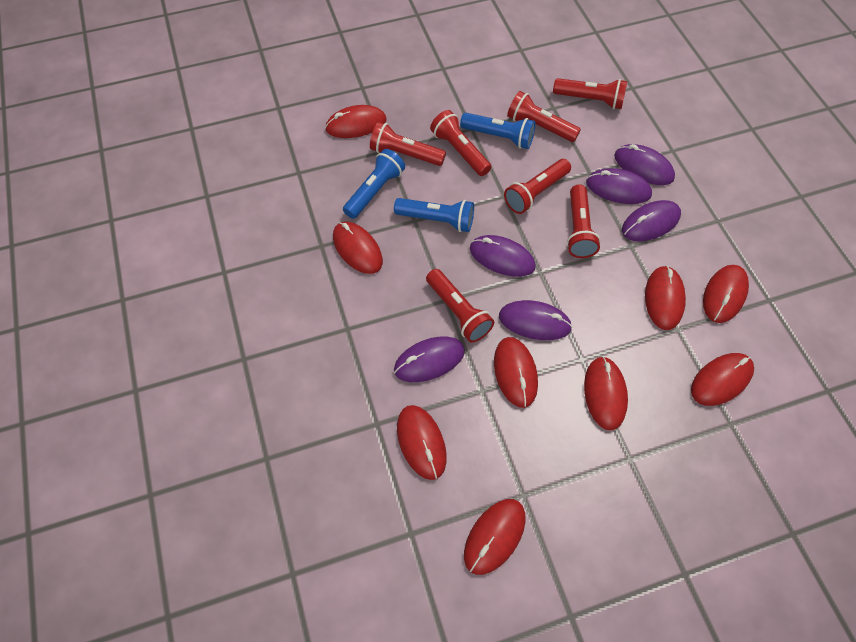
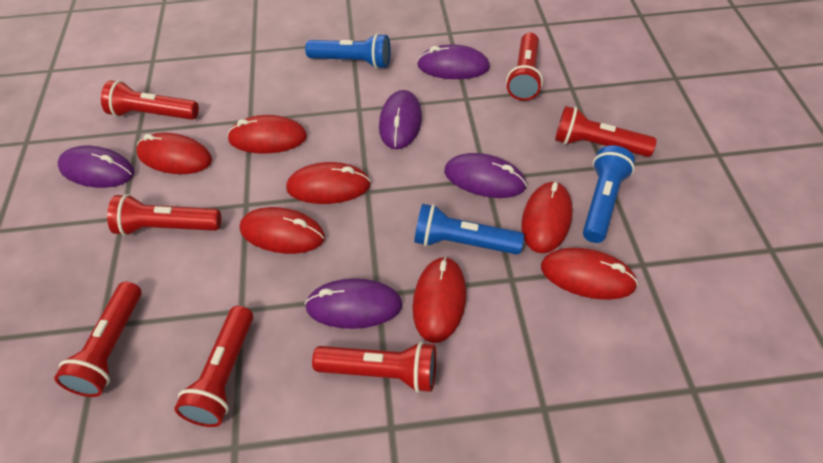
purple mouse: [394,337,465,382] [470,235,536,277] [499,300,572,340] [586,168,652,204] [614,144,675,185] [622,200,681,241] = 6 -> [58,146,135,188] [305,278,403,329] [379,90,422,149] [417,44,490,79] [444,153,527,198] = 5
red mouse: [325,105,386,138] [333,222,383,274] [397,405,447,480] [464,499,526,575] [494,337,538,408] [584,356,628,431] [645,265,686,330] [691,353,754,406] [703,265,749,323] = 9 -> [136,133,212,174] [227,115,307,154] [240,207,325,254] [286,162,371,204] [413,256,466,343] [522,181,573,253] [541,247,638,300] = 7

